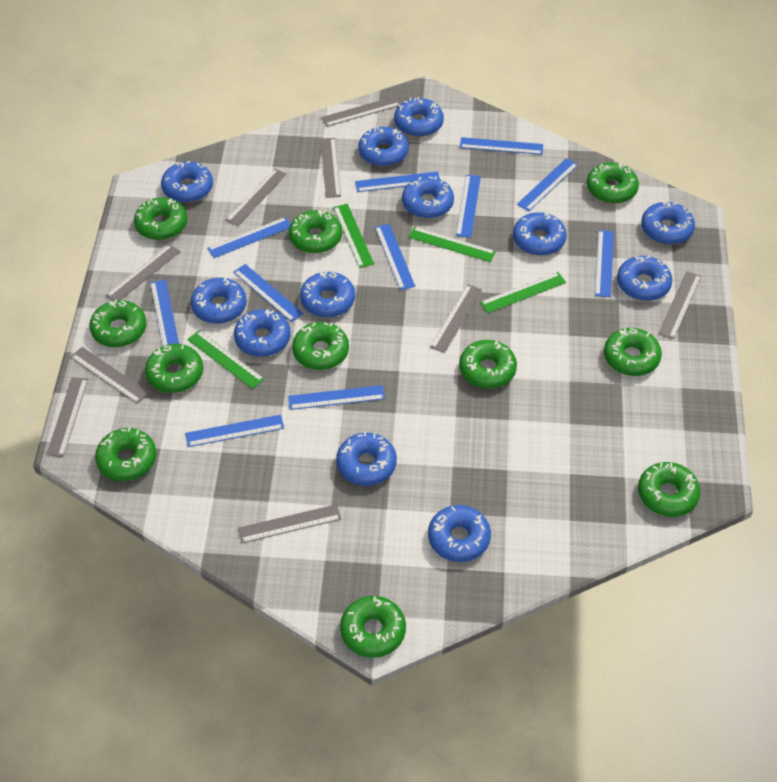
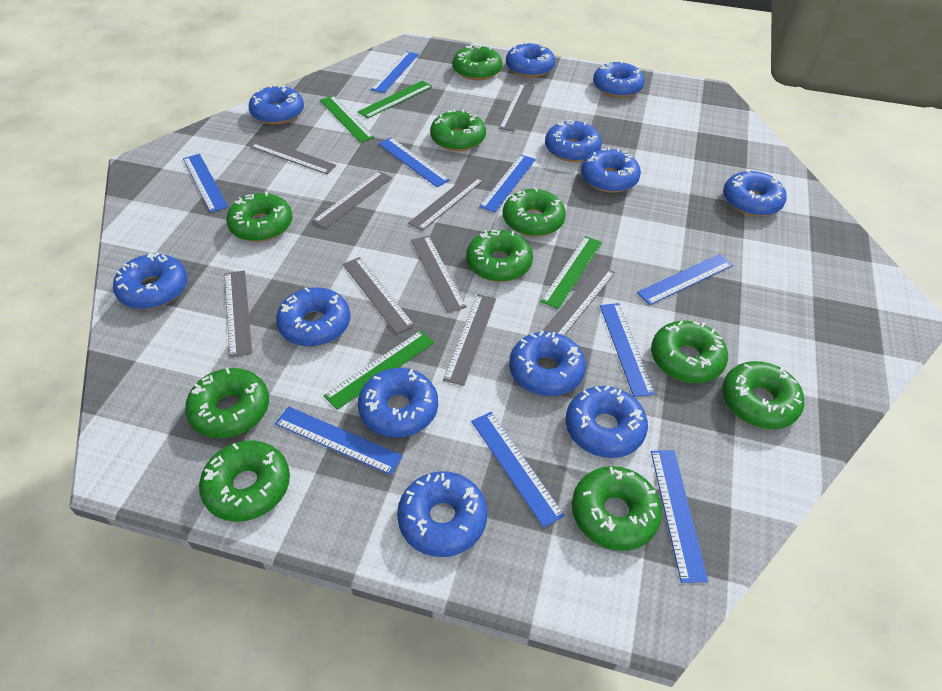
blue ruler: [150,279,179,346] [185,415,284,447] [207,217,291,258] [233,264,304,322] [288,385,385,410] [355,171,440,192] [375,224,415,290] [456,175,481,238] [460,137,543,155] [517,158,578,211] [595,230,614,297] = 11 -> [183,154,228,213] [275,406,403,475] [371,51,419,93] [378,138,450,187] [471,412,565,528] [479,155,536,212] [600,303,655,397] [637,254,733,305] [651,450,708,583] = 9
green donut: [89,300,147,347] [95,427,156,481] [134,197,187,240] [145,344,203,393] [289,210,342,253] [292,322,349,370] [340,596,406,658] [459,340,517,389] [587,162,639,204] [604,328,662,376] [638,462,700,517] = 11 -> [185,368,269,438] [199,440,290,522] [226,192,292,242] [430,109,486,151] [453,45,502,80] [466,230,533,282] [503,188,566,237] [572,466,662,551] [651,320,728,383] [722,361,804,429] = 10

